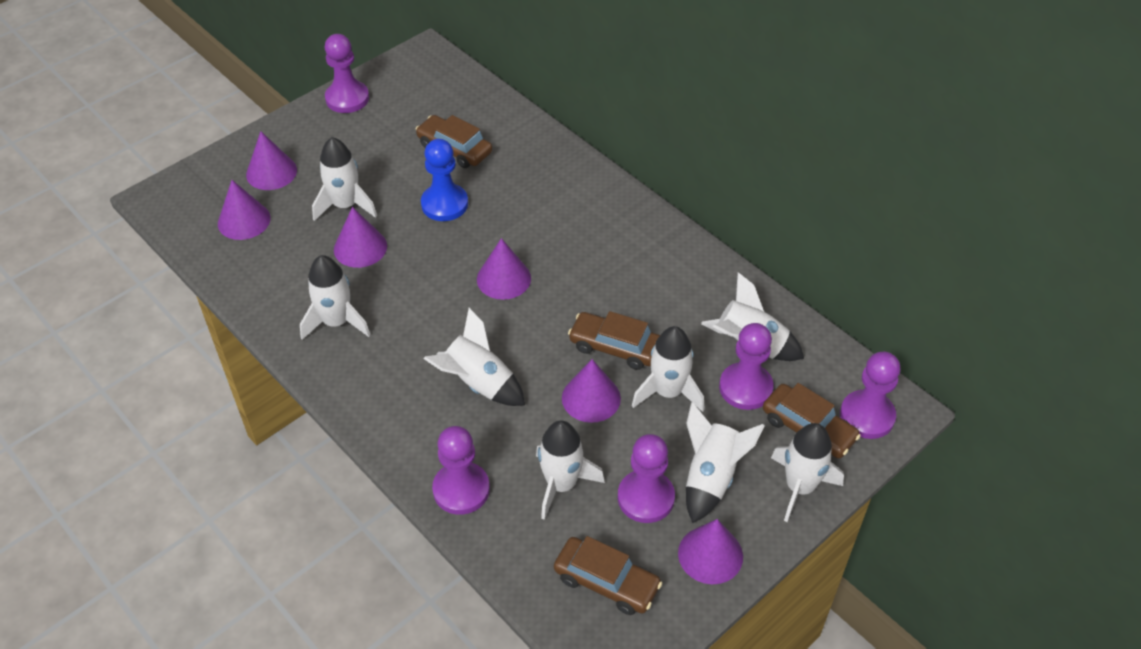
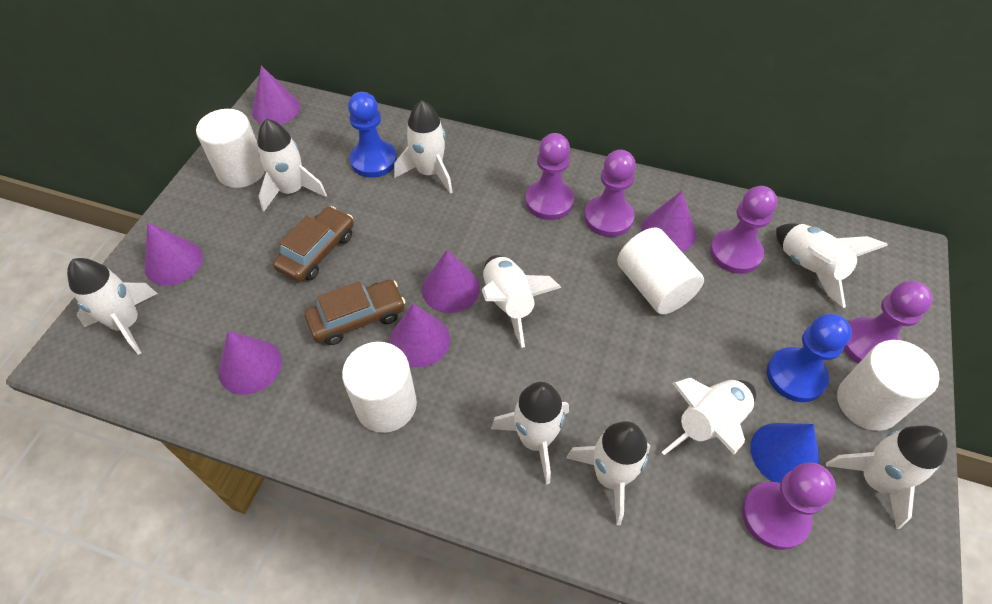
blue cone: none = 0 -> [750,423,820,483] = 1
blue pawn: [421,139,468,221] = 1 -> [348,92,397,178] [767,314,852,402] = 2
brown car: [416,115,492,168] [554,536,662,615] [568,311,660,370] [763,383,861,458] = 4 -> [273,206,354,282] [305,279,406,345] = 2
white cylinder: none = 0 -> [196,109,265,188] [342,342,417,433] [617,227,704,314] [837,340,939,431] = 4
white rocket: [300,255,370,340] [312,137,377,221] [424,307,525,406] [536,421,605,520] [632,326,705,412] [686,402,765,523] [701,272,804,361] [771,423,844,522] = 8 -> [67,258,157,355] [257,119,327,212] [394,100,453,194] [482,255,561,348] [491,382,569,485] [566,421,651,525] [662,378,756,455] [776,223,888,308] [826,425,948,529] = 9

